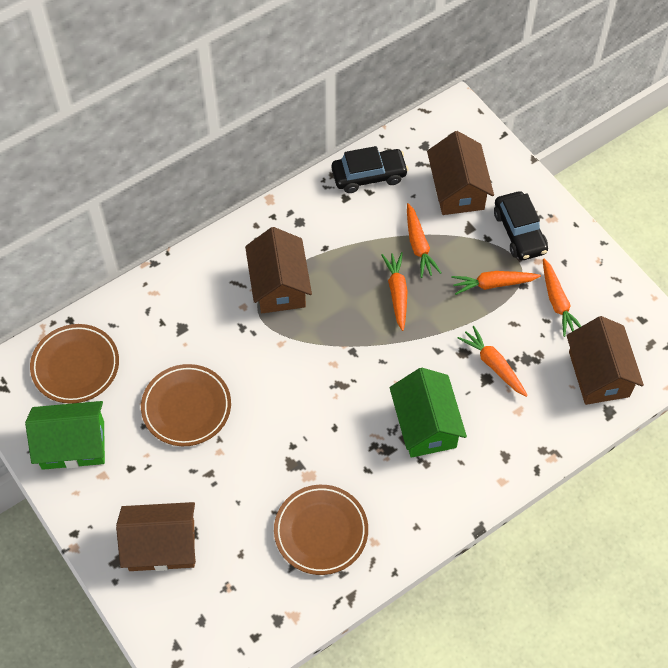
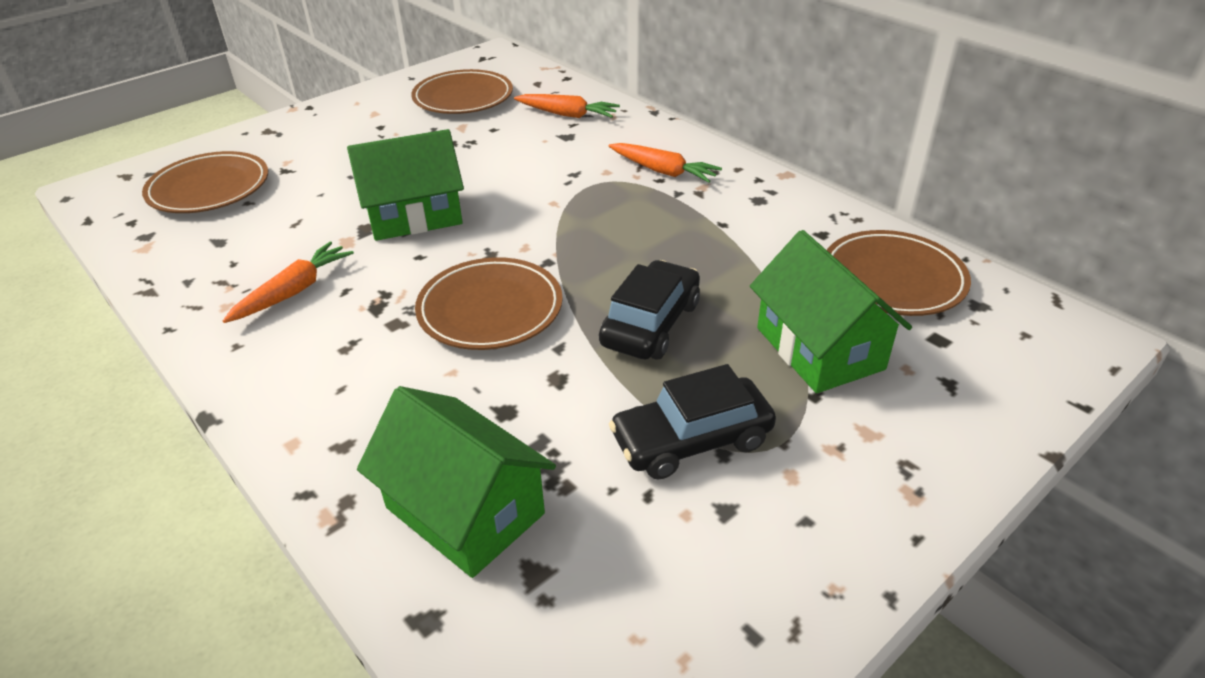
brown house: [116,502,196,571] [245,227,312,313] [427,131,494,215] [566,316,644,405] = 4 -> none = 0
brown plate: [30,324,119,404] [141,364,231,446] [274,485,368,575] = 3 -> [142,151,268,213] [411,69,513,114] [415,257,563,350] [827,230,971,316] = 4
green house: [25,401,105,470] [390,368,467,458] = 2 -> [347,129,464,241] [357,386,556,578] [750,230,912,393] = 3
orange carrot: [382,252,407,331] [407,203,441,278] [451,271,541,295] [458,326,528,397] [543,259,581,337] = 5 -> [223,242,354,323] [514,94,620,118] [609,143,722,183] = 3

